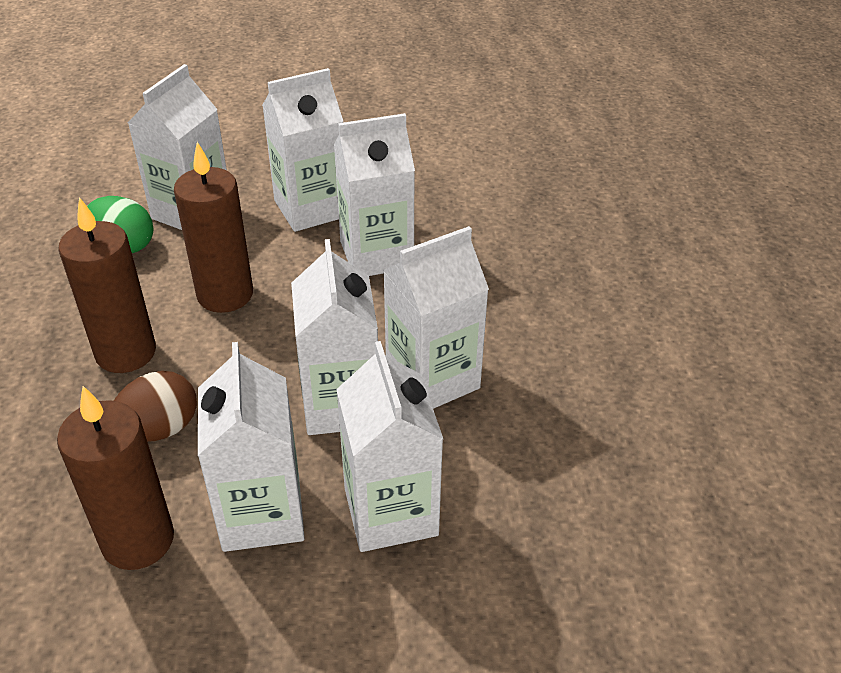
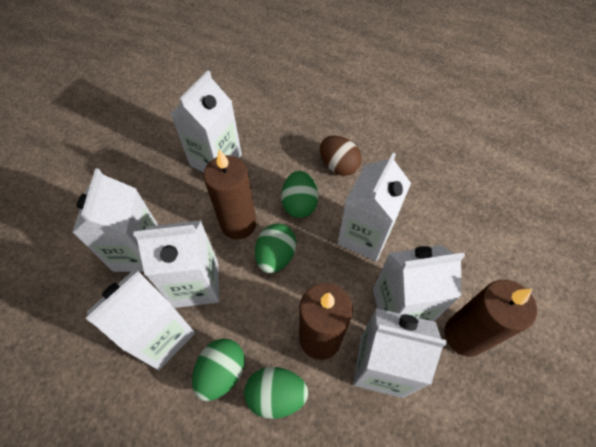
green egg: [87,196,154,253] = 1 -> [192,339,245,401] [244,367,308,419] [255,224,297,273] [281,171,318,218] = 4

